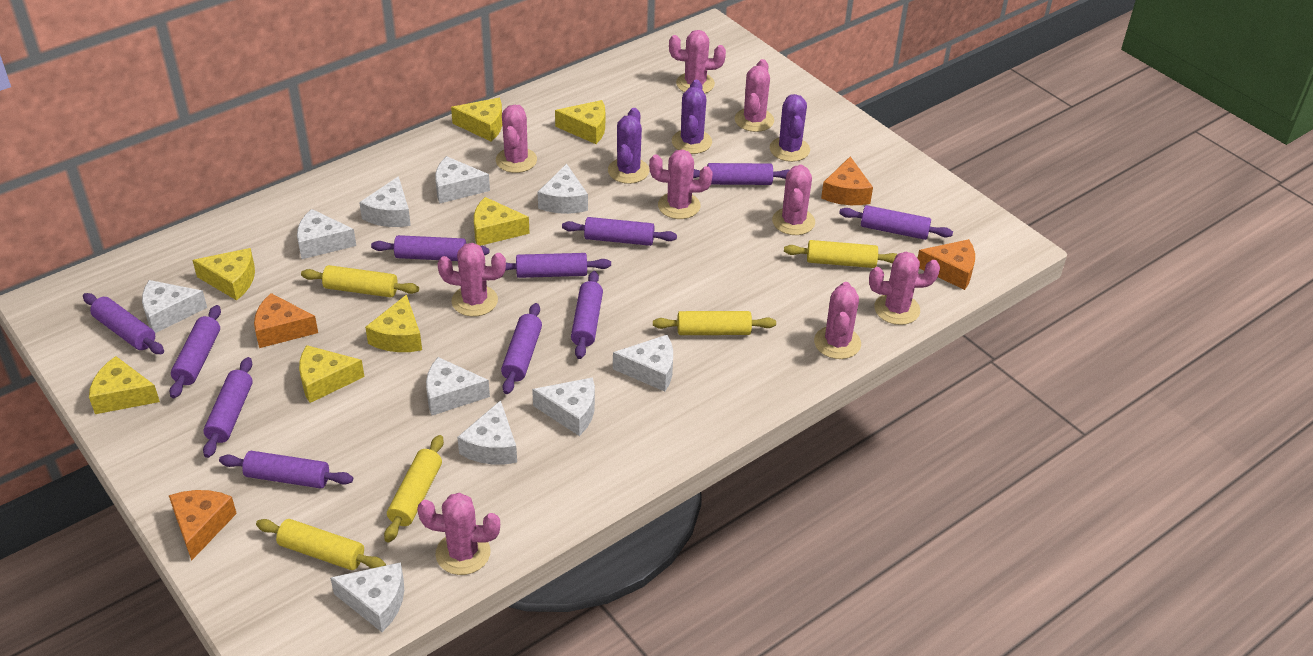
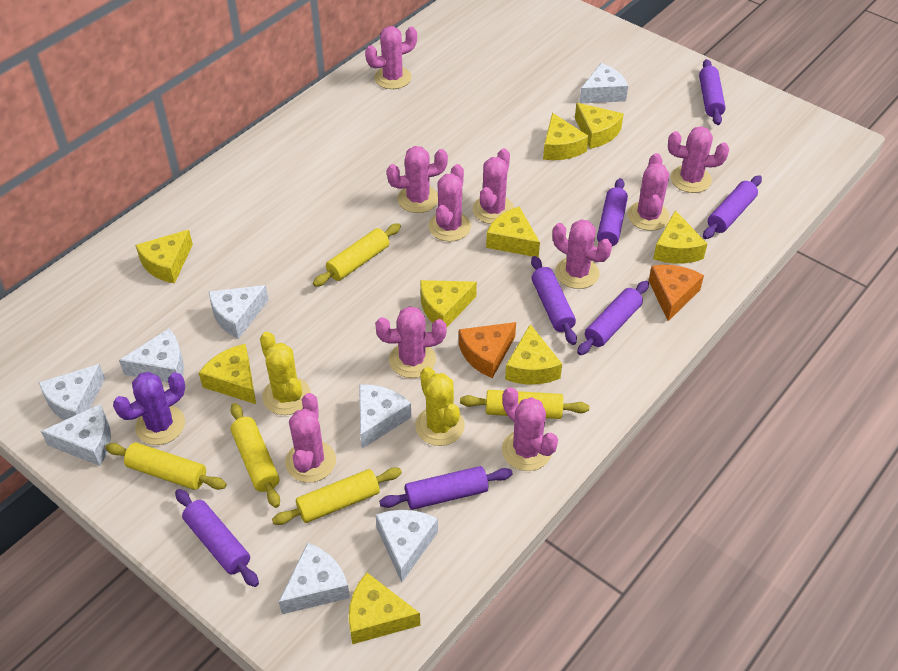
orange cheese: [169,490,237,561] [254,293,318,348] [821,156,873,205] [918,239,975,290] = 4 -> [459,322,516,378] [649,265,704,321] = 2
pink cactus: [417,493,500,575] [438,243,506,316] [496,105,537,173] [649,149,713,219] [669,30,726,94] [735,59,774,132] [772,164,815,235] [814,282,861,359] [869,252,940,325] = 9 -> [285,393,336,483] [365,26,417,89] [375,306,447,378] [387,146,448,213] [429,164,471,241] [473,148,514,224] [502,387,558,471] [553,219,612,289] [627,153,670,231] [668,126,729,193] = 10
purple cactus: [608,108,649,184] [672,80,712,154] [770,94,810,162] = 3 -> [113,372,185,445] = 1
purple rolling pin: [83,293,164,354] [170,305,221,398] [203,357,253,458] [219,451,353,488] [371,235,489,261] [501,303,542,394] [505,253,611,278] [562,217,677,246] [571,271,603,359] [693,163,789,185] [839,205,953,240] = 11 -> [175,489,259,587] [379,466,513,510] [531,256,577,345] [577,281,649,355] [597,178,628,246] [699,59,726,125] [703,175,762,239] = 7
white cheese: [142,280,207,333] [297,209,356,259] [330,562,404,632] [359,176,411,227] [426,357,490,416] [435,156,490,204] [457,400,517,464] [532,377,595,436] [538,164,588,214] [613,335,673,392] = 10 -> [39,364,105,420] [41,404,111,466] [119,329,184,382] [209,285,269,339] [279,543,350,614] [359,384,412,449] [376,510,438,583] [579,63,628,103] = 8
yellow cactus: none = 0 -> [260,332,311,415] [415,367,465,446] = 2
yellow cheese: [89,356,160,414] [193,248,255,300] [299,345,365,403] [365,294,422,352] [451,98,502,141] [474,197,530,246] [555,100,605,144] = 7 -> [135,230,193,284] [199,344,256,404] [349,573,420,644] [420,280,477,327] [486,206,540,258] [505,324,562,385] [543,113,589,160] [575,103,624,149] [653,210,707,263] = 9

